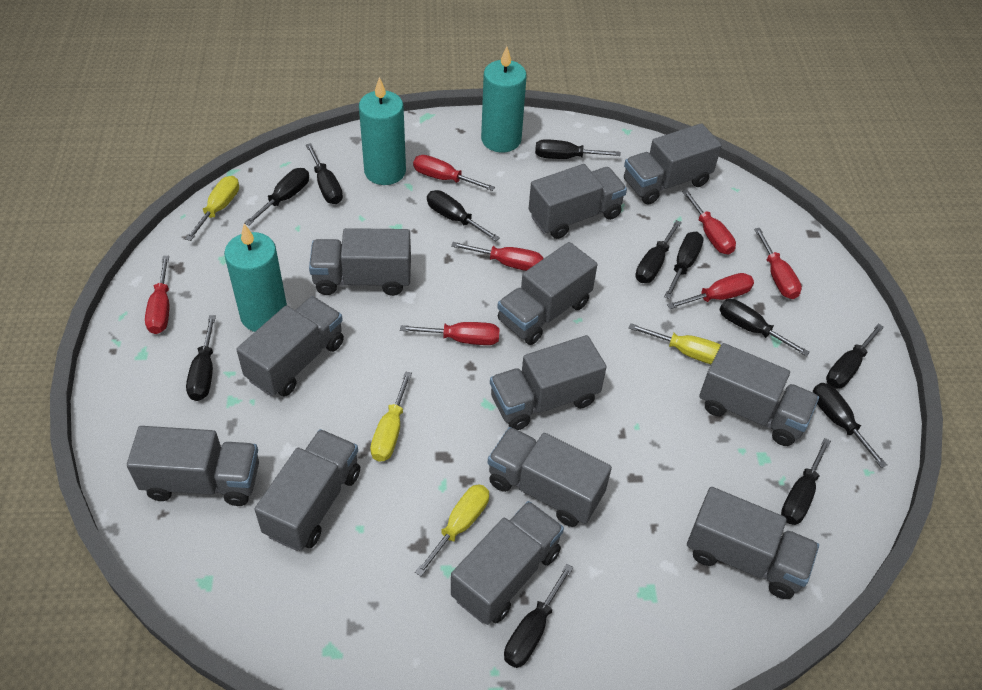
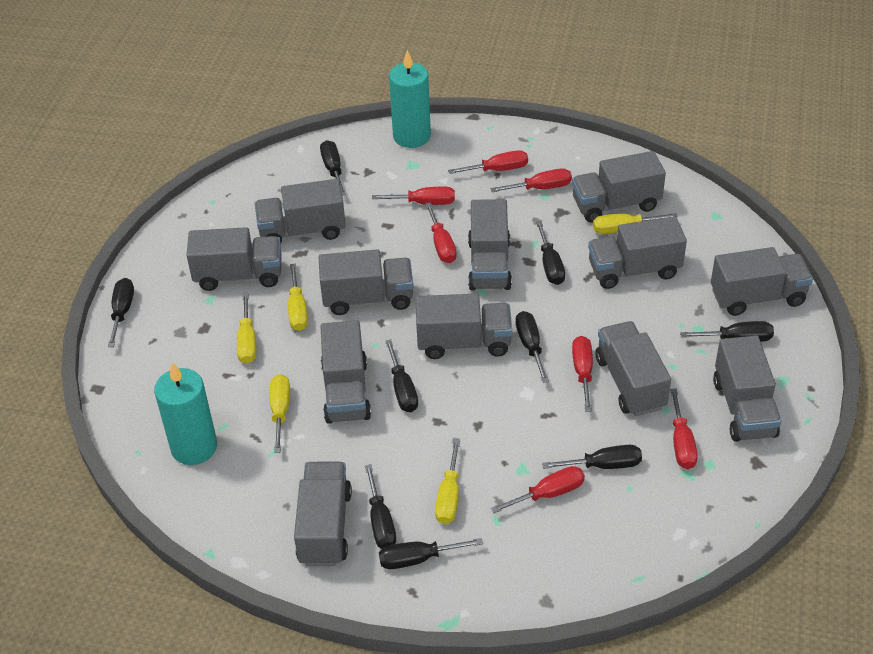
black screwdriver: [186,315,216,401] [244,168,309,226] [306,143,343,204] [427,190,500,241] [504,564,573,668] [535,139,620,159] [635,220,682,283] [664,232,704,299] [720,299,810,356] [781,438,831,525] [813,383,887,468] [826,324,884,388] = 12 -> [108,278,134,347] [320,140,346,196] [365,464,396,549] [379,538,483,569] [385,339,418,412] [516,311,549,383] [536,221,565,285] [542,445,642,469] [680,321,774,342] = 9
turquoise candle: [224,224,287,332] [359,77,406,185] [481,46,527,153] = 3 -> [154,362,217,465] [389,50,431,148] = 2
yellow screwdriver: [185,176,239,241] [370,371,412,462] [415,484,489,576] [629,323,721,364] = 4 -> [237,294,256,364] [270,374,290,453] [288,264,308,331] [435,439,460,524] [593,213,678,234] = 5

